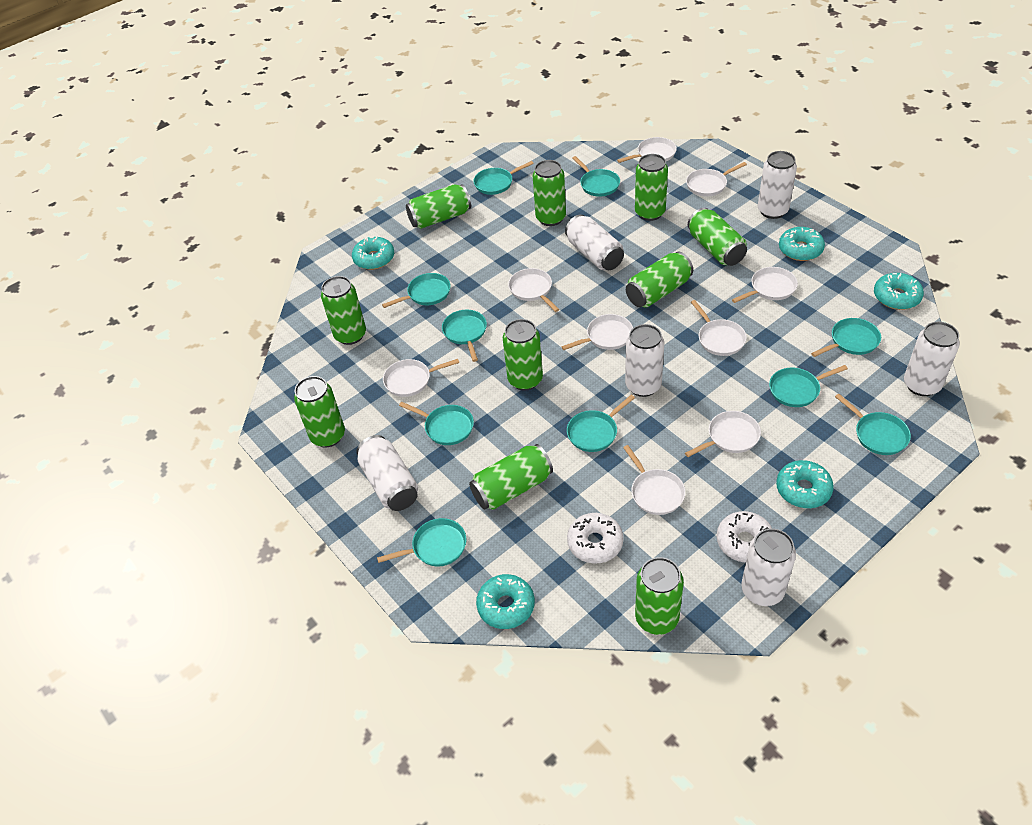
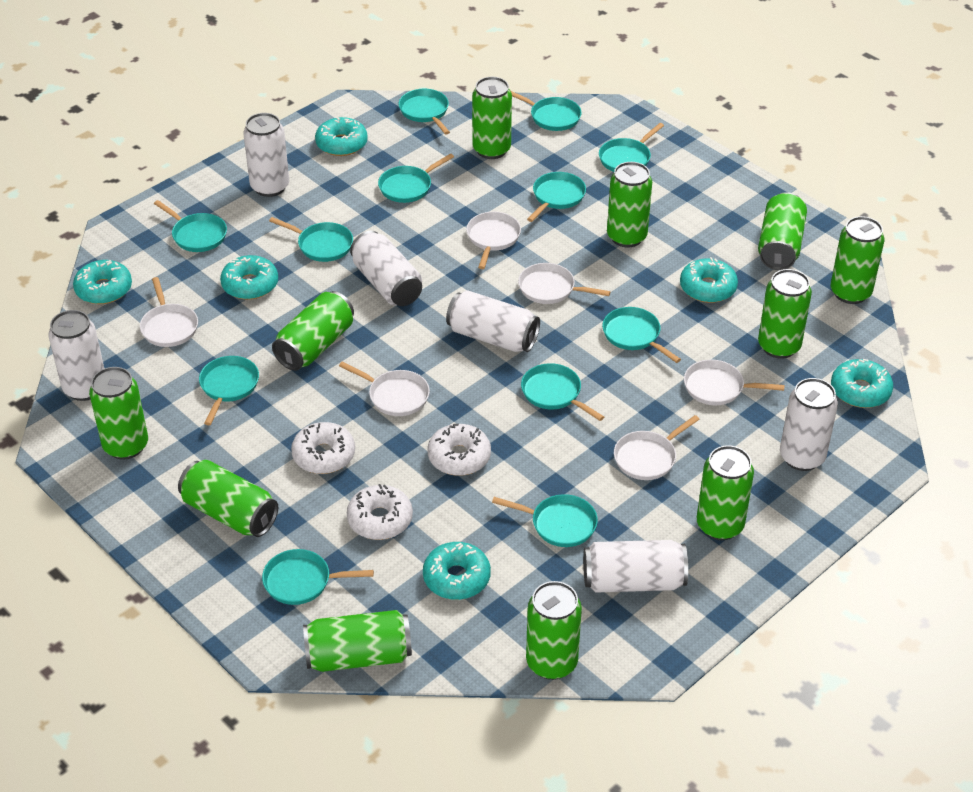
green can: [294,376,345,447] [321,276,366,345] [406,184,471,229] [469,444,553,510] [503,319,543,391] [533,160,566,226] [626,252,693,308] [635,154,668,221] [635,557,684,635] [688,208,747,266] = 10 -> [89,367,148,460] [178,460,278,537] [272,291,354,371] [303,610,412,672] [472,77,512,159] [526,581,582,680] [607,162,652,248] [697,445,754,540] [758,192,807,270] [758,269,812,359] [831,216,884,304] = 11
turquoise donut: [352,237,394,270] [476,574,535,629] [776,460,834,508] [779,227,825,261] [874,273,924,310] = 5 -> [73,260,132,304] [220,255,278,300] [315,117,368,156] [423,542,491,600] [680,257,738,303] [831,359,893,408] = 6
turquoise pan: [377,518,466,567] [382,273,451,308] [399,402,474,445] [442,310,487,362] [473,161,534,195] [567,395,635,452] [572,156,620,197] [769,365,848,407] [811,318,881,357] [835,394,911,455] = 10 -> [154,200,227,252] [199,356,259,425] [262,549,374,605] [269,217,353,262] [378,153,454,203] [399,89,450,135] [492,494,598,547] [511,91,582,131] [521,363,604,421] [527,172,586,222] [599,123,664,172] [602,307,681,363] = 12
white donut: [567,513,623,564] [717,511,772,563] = 2 -> [291,422,355,474] [347,484,413,540] [428,424,491,476] = 3
white pan: [383,359,459,397] [508,268,559,312] [561,314,633,350] [617,137,677,163] [623,445,685,515] [685,411,761,457] [686,162,747,197] [691,300,746,356] [732,267,798,303] = 9 -> [140,277,198,347] [339,361,430,416] [466,212,521,269] [518,263,611,304] [614,415,700,480] [684,360,785,405] = 6

